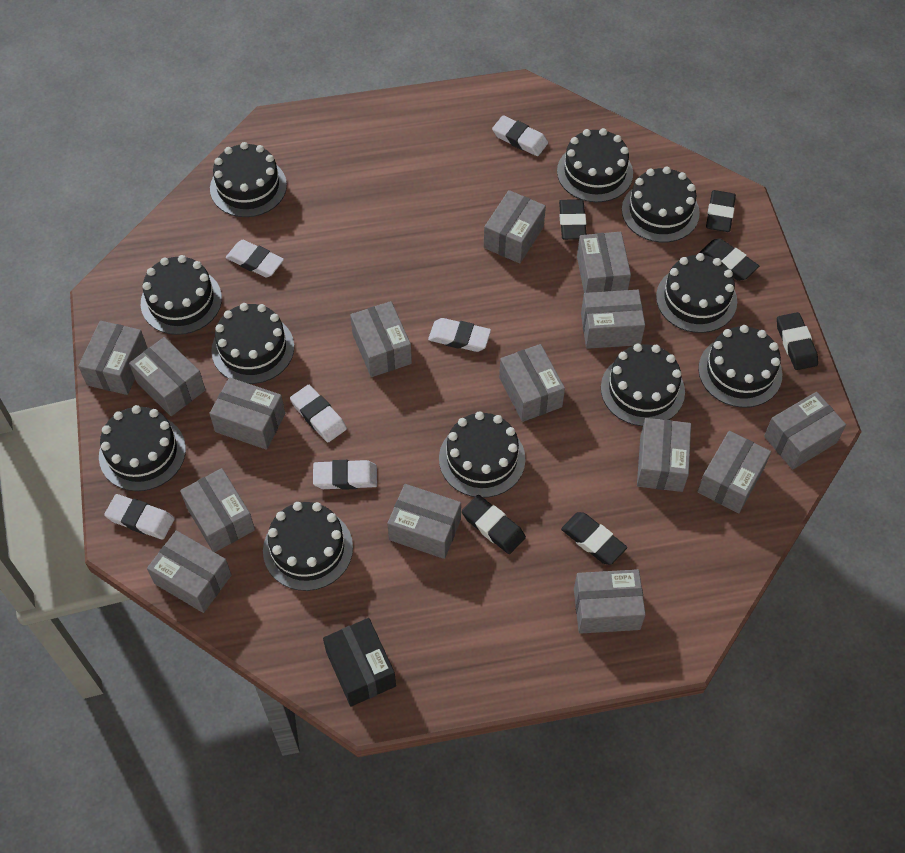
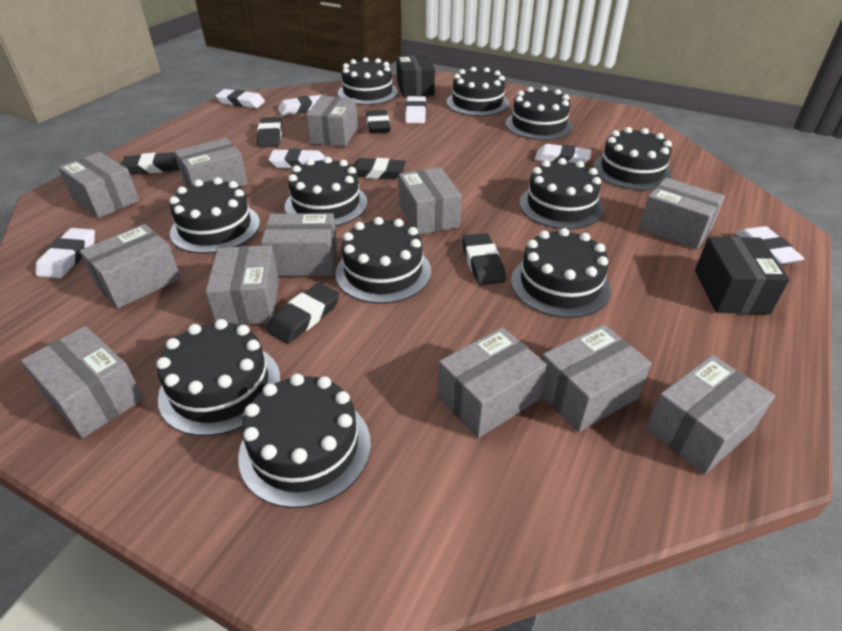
black box: [323,618,396,707] = 1 -> [397,55,435,97] [695,237,790,314] = 2
grey box: [78,321,148,395] [129,337,206,416] [147,531,232,613] [180,468,255,552] [209,377,285,450] [350,301,412,377] [387,484,461,559] [484,190,546,263] [499,344,565,422] [574,569,646,634] [577,232,631,293] [581,290,645,349] [637,418,691,492] [697,431,771,513] [764,392,846,470] = 15 -> [21,326,144,438] [58,152,139,218] [80,224,181,308] [174,138,248,187] [205,245,279,325] [261,213,337,276] [307,96,358,147] [399,167,461,235] [438,327,547,438] [541,324,652,432] [639,178,725,249] [646,355,775,475] = 12
white eraser: [104,494,174,540] [226,240,284,278] [290,385,347,442] [313,460,377,490] [428,318,491,352] [492,115,548,156] = 6 -> [36,228,95,278] [215,89,265,108] [269,149,325,168] [278,95,322,116] [405,96,426,123] [535,144,592,164] [735,226,805,265] = 7

